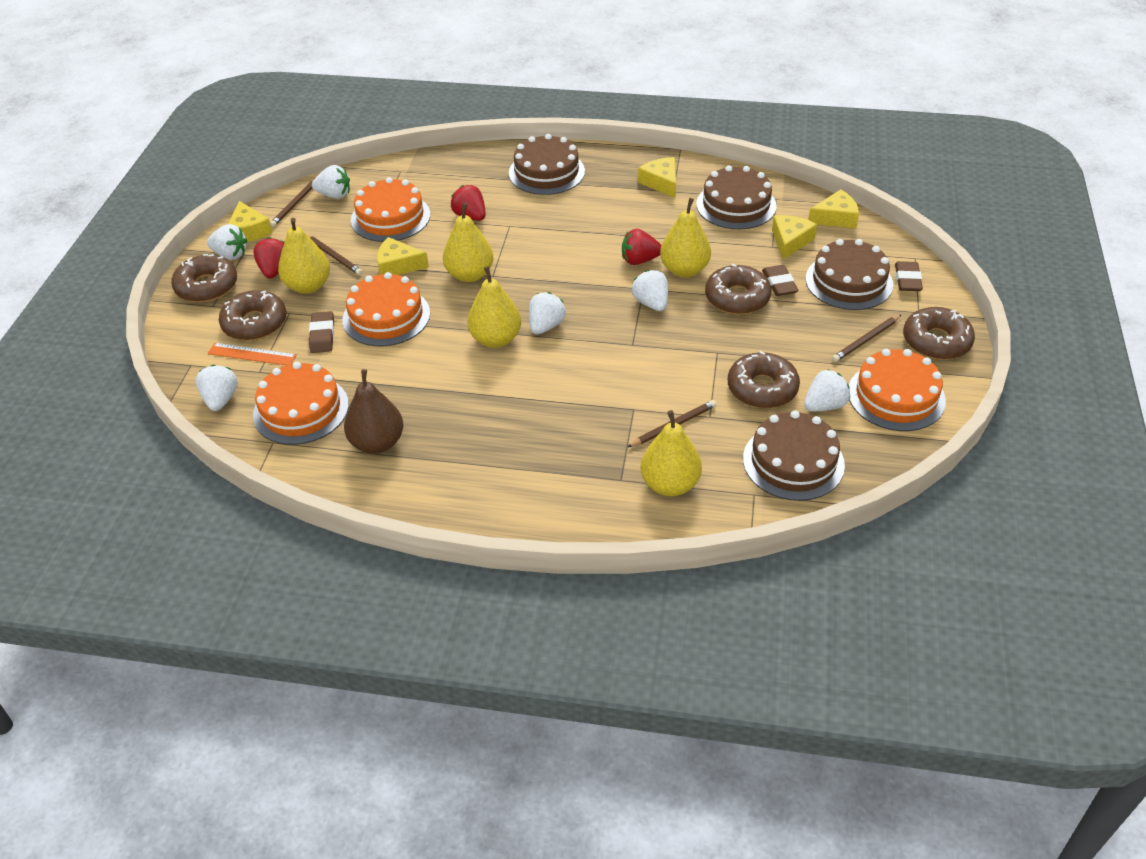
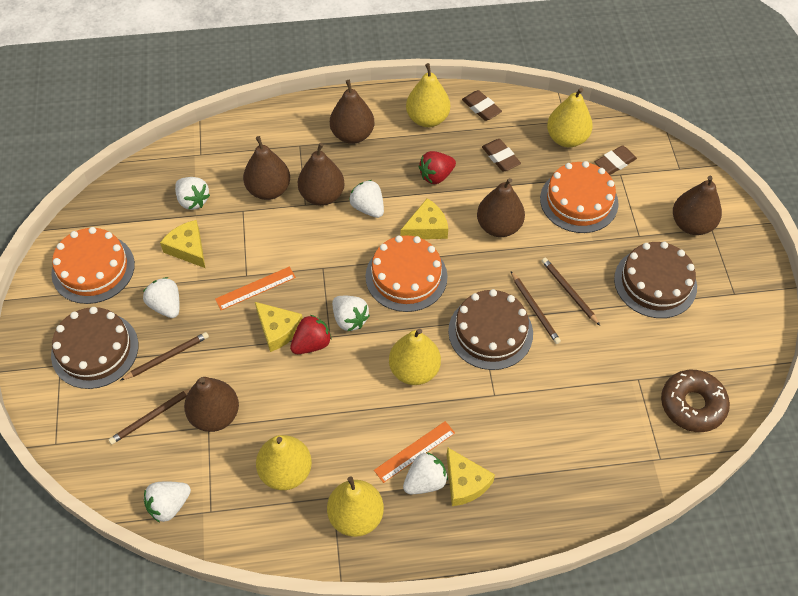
brown cake: [509,134,585,195] [696,165,777,229] [743,411,845,501] [805,239,893,310] = 4 -> [51,307,138,389] [448,289,533,370] [614,242,697,318] = 3
brown donut: [171,254,237,303] [219,290,286,341] [705,264,772,315] [728,351,800,408] [903,307,975,360] = 5 -> [661,370,730,432] = 1
brown pear: [344,369,403,454] = 1 -> [184,377,239,432] [243,136,290,200] [298,143,345,206] [330,80,374,144] [477,178,525,237] [673,176,722,235] = 6
orange cake: [253,362,349,445] [342,272,430,346] [351,177,430,242] [849,349,946,431] = 4 -> [51,227,135,304] [365,235,448,312] [540,161,619,233] = 3
orange ruler: [208,343,297,366] = 1 -> [215,266,296,310] [374,421,455,483] = 2
red strawberry: [253,237,285,279] [451,185,486,221] [622,229,662,265] = 3 -> [290,315,332,354] [419,151,456,184] = 2
yellow cheese: [228,201,273,242] [377,237,429,275] [638,157,676,198] [772,215,817,259] [808,189,859,228] = 5 -> [160,220,205,268] [255,302,303,352] [401,198,448,239] [447,447,495,506] = 4

